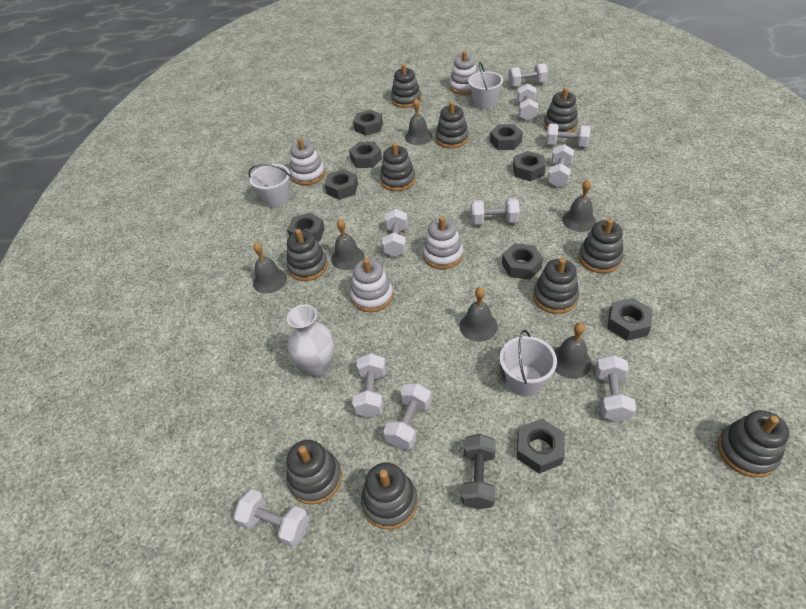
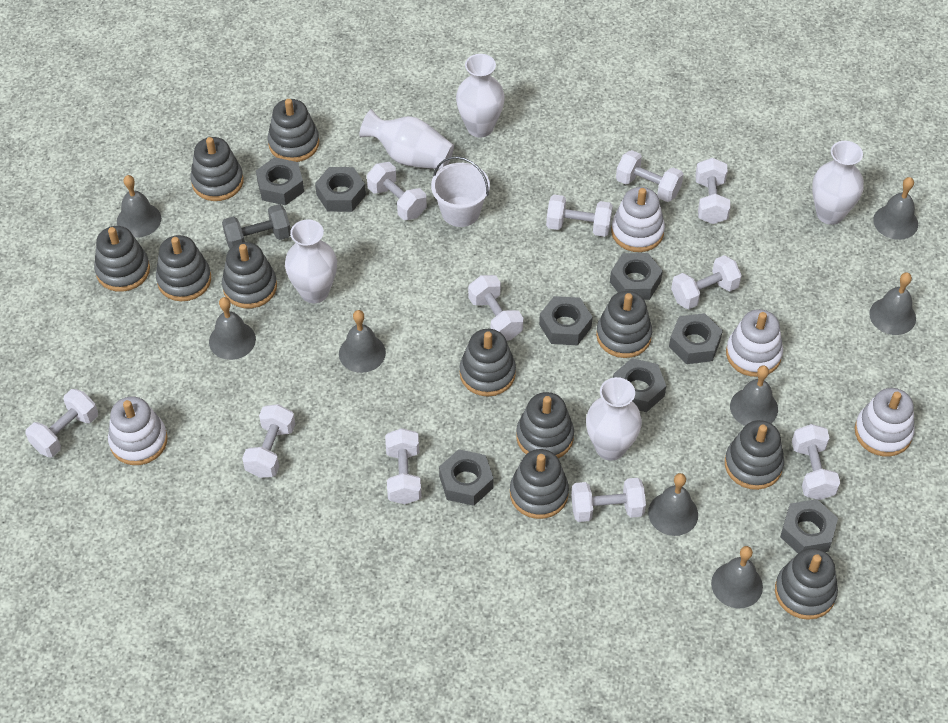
grey bell: [253,242,287,294] [331,219,365,270] [405,98,432,145] [459,287,498,342] [554,323,592,379] [562,180,596,232] = 6 -> [117,175,161,238] [209,297,256,360] [339,310,386,373] [648,473,698,536] [711,546,763,608] [730,366,778,426] [869,272,916,335] [873,177,918,240] = 8
grey nut: [287,212,325,242] [325,169,358,200] [349,142,382,168] [353,110,383,136] [490,124,523,150] [502,243,543,280] [513,151,546,181] [517,419,565,474] [607,298,652,341] = 9 -> [256,157,304,205] [315,167,366,212] [439,449,494,506] [539,296,593,346] [610,253,663,300] [613,358,666,412] [669,313,723,364] [780,499,838,553] = 8
grey stacking toy: [287,229,328,281] [287,440,342,505] [361,462,418,530] [380,143,416,191] [391,64,421,108] [436,102,469,148] [533,258,579,314] [544,88,578,132] [579,219,624,273] [718,410,789,478] = 10 -> [94,226,150,292] [156,235,211,301] [190,137,243,201] [222,242,277,308] [268,99,319,162] [460,329,516,396] [510,449,569,519] [516,392,574,458] [596,291,652,358] [725,420,784,490] [775,548,838,620] = 11
white bucket: [248,164,290,207] [468,62,503,109] [500,330,557,396] = 3 -> [431,156,490,227] = 1
white dumbbell: [234,489,309,547] [352,353,386,418] [382,209,408,257] [383,383,431,449] [471,198,520,225] [508,63,548,87] [517,84,538,121] [546,124,591,147] [547,144,574,187] [595,355,636,422] = 10 -> [25,389,98,457] [242,404,295,478] [367,162,427,220] [385,428,422,504] [468,275,524,340] [546,195,613,237] [571,478,646,522] [616,150,684,202] [671,255,742,309] [695,158,731,224] [792,424,840,500] = 11
white vase: [287,304,334,378] = 1 -> [285,220,337,303] [359,109,454,169] [456,54,505,138] [586,377,642,461] [812,141,864,225] = 5

